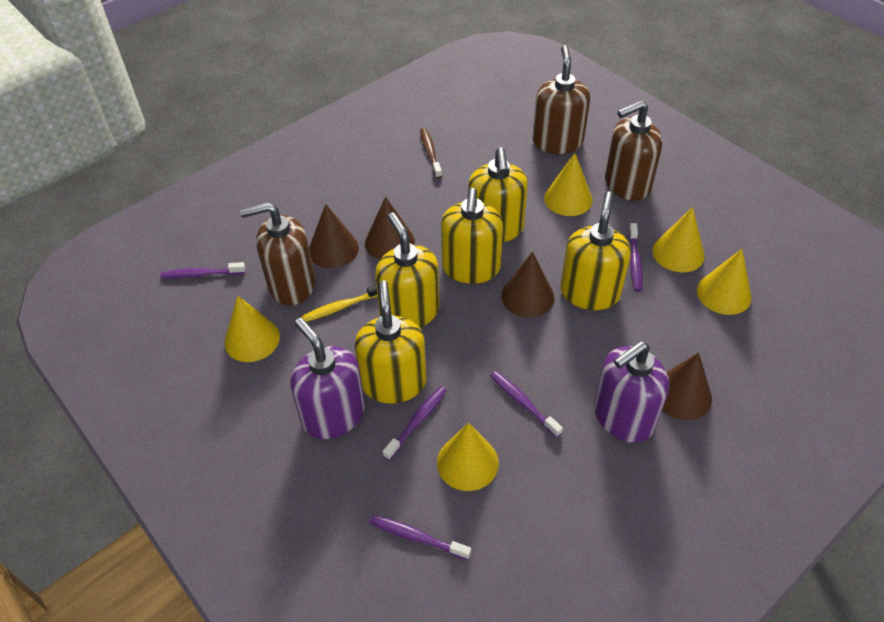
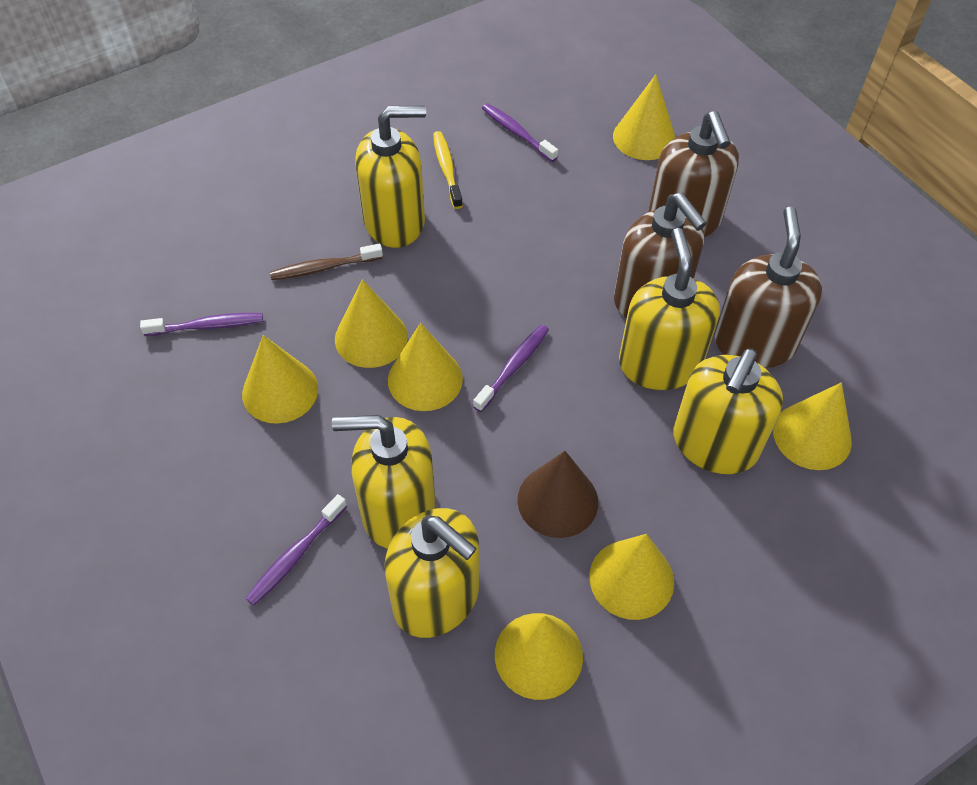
brown cone: [309,204,359,268] [365,197,415,260] [501,252,555,318] [662,352,712,421] = 4 -> [517,451,598,538] = 1
purple soap dispenser: [291,318,365,439] [594,341,669,443] = 2 -> none = 0
purple toothbrush: [160,262,246,279] [369,515,471,560] [383,386,447,460] [490,371,563,438] [629,223,643,292] = 5 -> [140,313,263,336] [245,494,347,605] [473,324,549,412] [482,103,558,162] = 4
yellow cone: [224,296,280,362] [437,423,499,491] [544,153,592,216] [653,207,705,272] [697,249,752,315] = 5 -> [242,335,318,424] [335,280,408,368] [388,323,463,411] [495,613,583,700] [589,534,674,620] [613,74,676,160] [773,382,852,470] = 7

